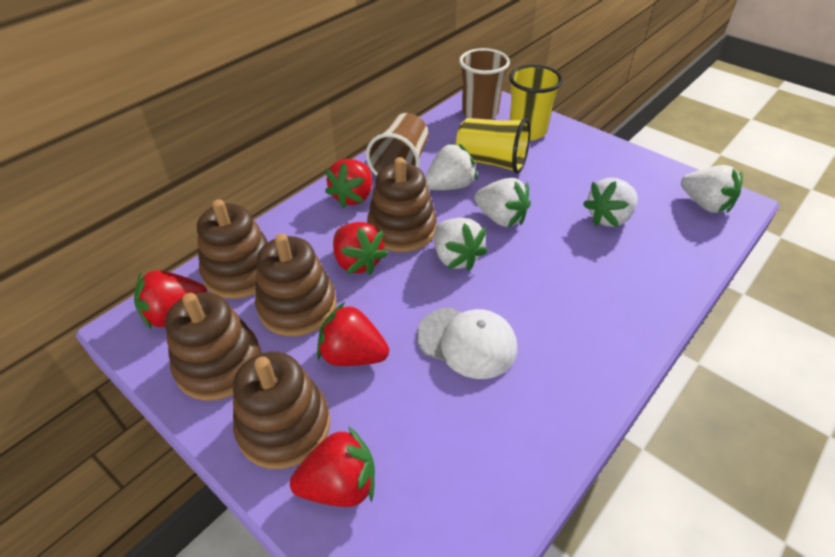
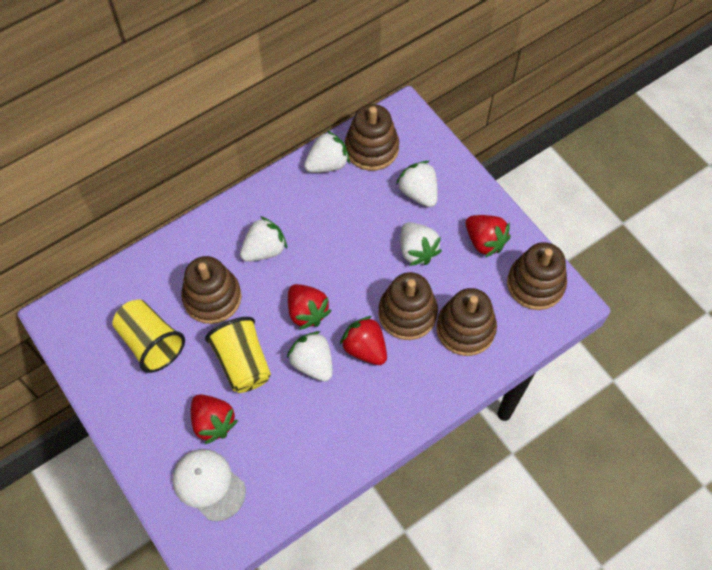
brown cup: [366,113,428,176] [459,48,510,120] = 2 -> none = 0
red strawberry: [134,270,207,330] [290,426,375,507] [317,302,389,366] [325,159,372,208] [333,222,388,275] = 5 -> [191,394,238,444] [288,284,332,330] [340,316,387,365] [466,215,511,258] = 4

